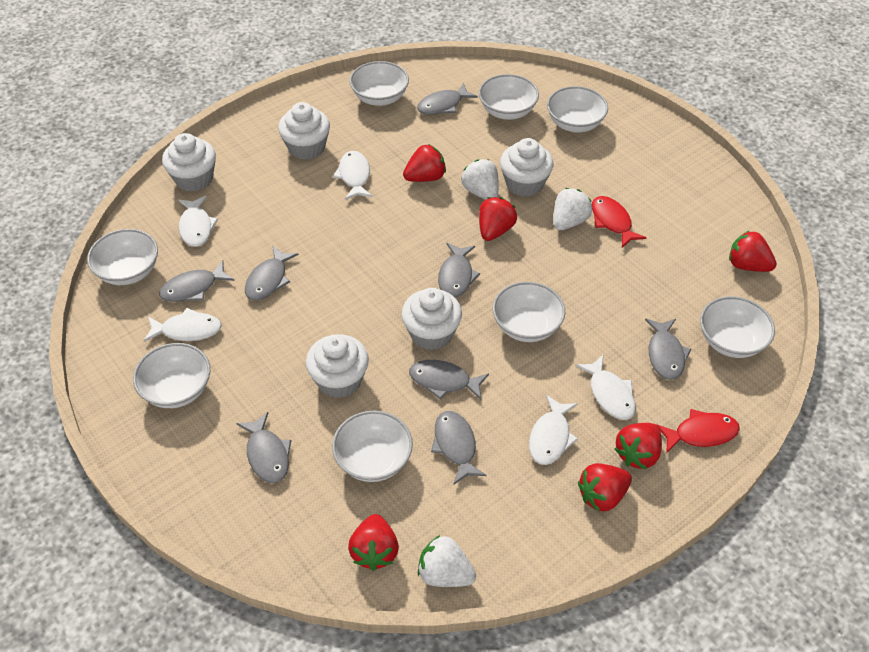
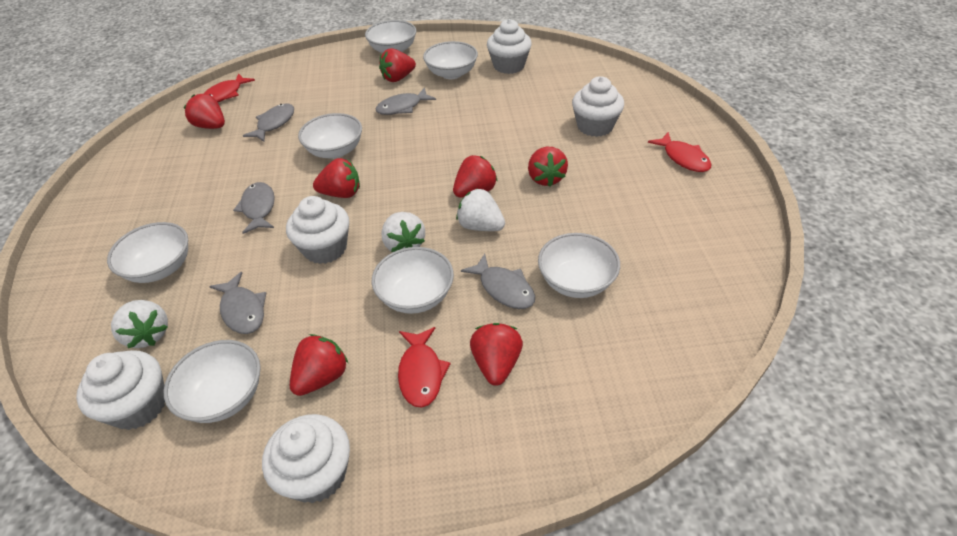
grey fish: [159,260,235,302] [236,412,291,483] [245,245,299,301] [409,360,489,400] [417,83,478,115] [431,411,487,484] [438,243,480,298] [645,319,691,380] = 8 -> [209,272,266,334] [233,182,275,234] [243,103,294,142] [376,88,436,115] [461,254,535,309] = 5
red fish: [592,196,646,248] [656,409,740,453] = 2 -> [203,73,255,102] [398,327,451,408] [648,132,711,172] = 3
red strawberry: [348,514,399,571] [403,144,446,182] [479,197,517,241] [578,463,632,512] [615,423,662,469] [729,230,777,272] = 6 -> [184,94,225,129] [290,334,348,396] [313,158,360,198] [379,48,416,82] [453,155,498,197] [470,323,523,386] [528,147,568,187] = 7
white bowl: [87,229,158,285] [133,343,210,408] [332,411,413,482] [349,61,409,106] [479,74,539,120] [493,282,565,342] [547,86,608,132] [700,296,775,358] = 8 -> [107,222,188,283] [164,340,261,423] [298,113,362,159] [365,20,416,53] [371,247,454,314] [423,41,478,79] [538,233,620,298] = 7
white fish: [144,308,222,342] [179,196,218,247] [333,151,373,200] [529,395,578,465] [575,355,636,420] = 5 -> none = 0

